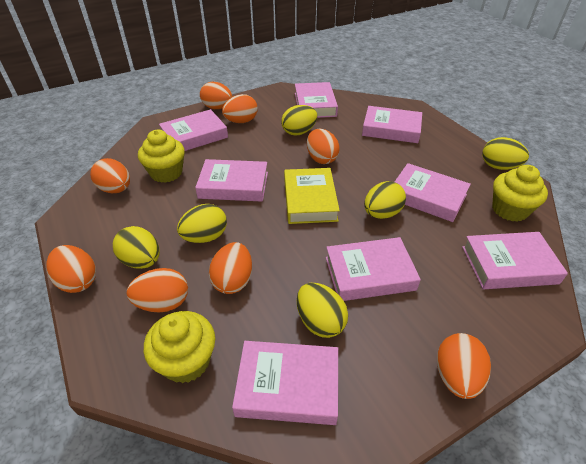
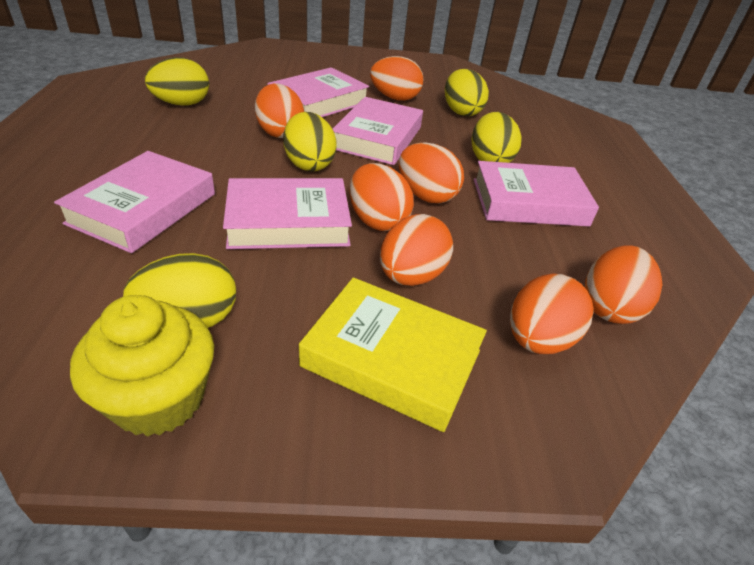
orange egg: [46,245,96,293] [90,158,130,193] [127,268,188,312] [200,82,232,109] [209,242,252,294] [222,94,258,123] [307,129,340,164] [437,333,491,399] = 8 -> [255,83,304,138] [349,163,414,231] [370,56,424,101] [380,214,453,286] [399,142,464,203] [510,273,594,354] [585,245,662,324] = 7
pink book: [159,109,228,151] [195,159,268,202] [232,341,338,425] [295,82,338,118] [326,237,421,301] [362,106,422,143] [395,163,471,222] [462,232,568,289] = 8 -> [54,151,215,253] [223,178,352,249] [267,67,369,117] [333,97,423,165] [474,161,599,227] = 5
yellow cupcake: [138,130,185,183] [144,311,215,383] [492,165,548,222] = 3 -> [70,295,214,437] = 1
yellow egg: [113,226,160,269] [177,204,227,243] [281,105,317,136] [297,283,348,338] [364,181,406,219] [482,137,529,170] = 6 -> [123,253,236,328] [145,57,209,106] [283,112,337,171] [445,69,489,116] [472,112,521,163] = 5

